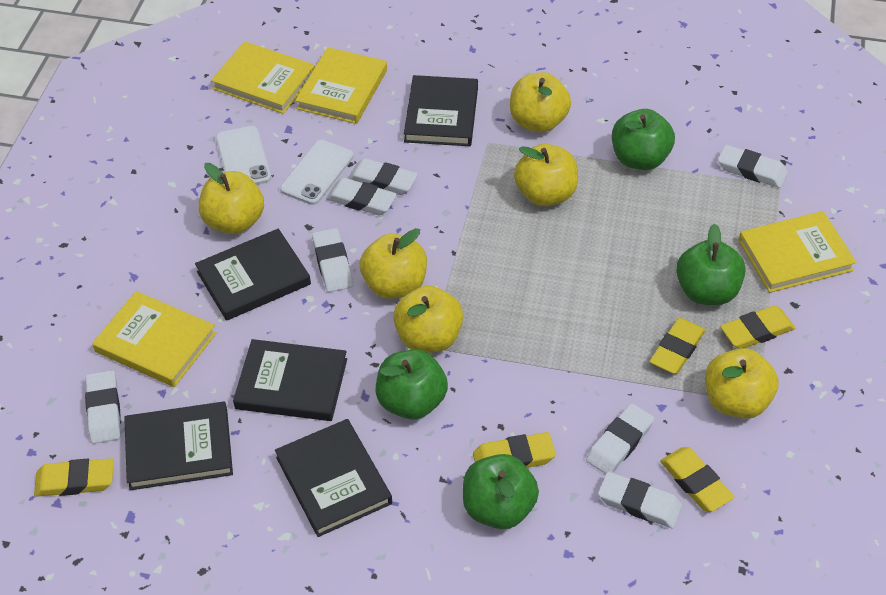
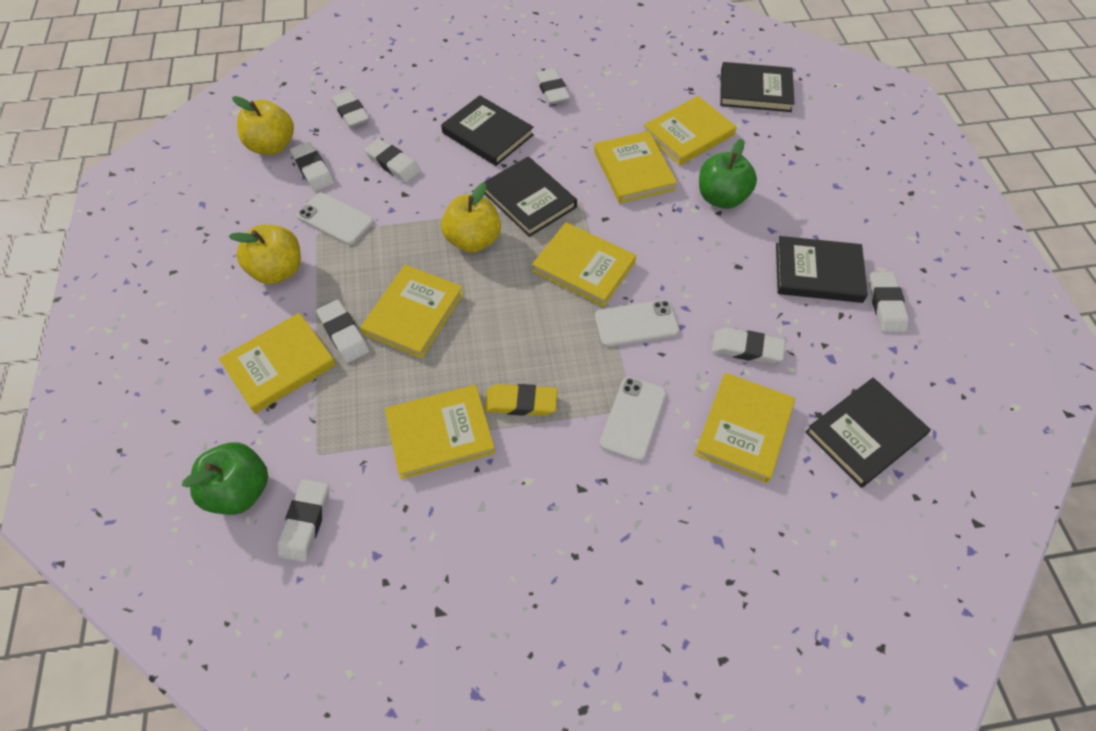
green apple: [376,349,448,419] [463,454,539,529] [612,109,675,170] [676,224,746,305] = 4 -> [182,442,268,515] [699,139,757,209] = 2
white eraser: [85,370,121,444] [312,228,353,292] [326,178,397,215] [348,158,418,195] [586,403,654,474] [598,472,682,528] [718,145,788,188] = 7 -> [277,479,329,562] [290,142,334,191] [316,300,369,363] [332,90,369,128] [365,139,421,183] [535,68,570,104] [712,328,785,364] [869,272,909,332] = 8
white phone: [216,126,271,185] [280,140,354,205] = 2 -> [297,193,374,245] [595,300,680,347] [600,377,666,461] = 3
yellow apple: [199,163,264,234] [360,228,427,299] [393,285,463,353] [510,72,571,133] [514,144,578,206] [705,348,779,419] = 6 -> [229,225,301,284] [232,96,294,155] [441,183,501,253] = 3
yellow book: [92,291,216,387] [211,41,315,114] [295,47,387,124] [739,211,856,293] = 4 -> [219,313,336,413] [360,265,464,359] [385,385,495,479] [532,222,636,307] [594,131,677,203] [644,96,736,165] [695,373,795,483] = 7
yellow eraser: [34,458,114,497] [473,432,556,468] [650,318,706,374] [660,447,734,512] [720,305,795,349] = 5 -> [485,384,557,416] = 1

